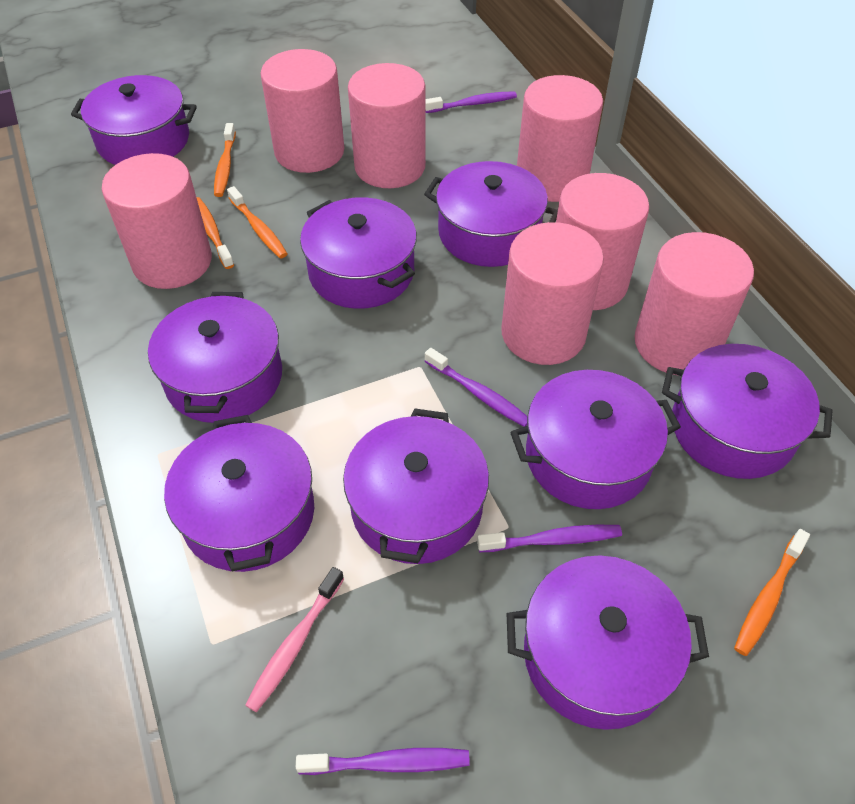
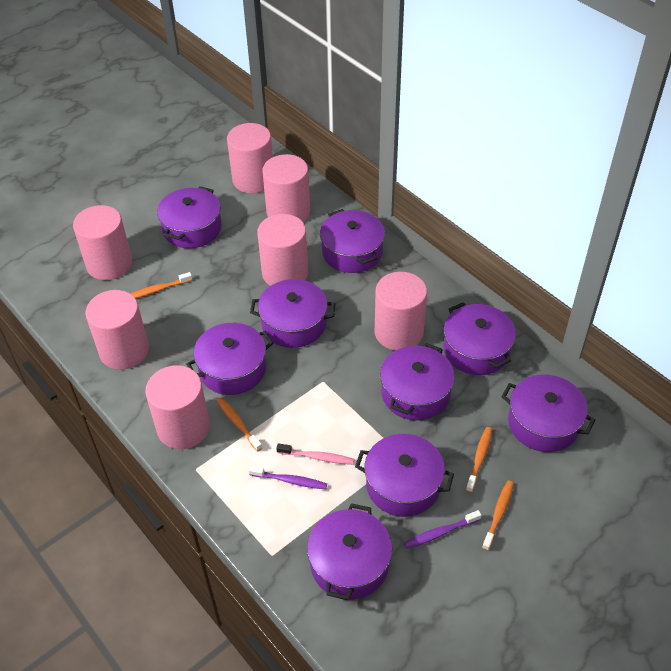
purple toothbrush: [296,748,470,775] [424,348,527,427] [425,91,517,113] [477,525,622,552] = 4 -> [248,466,327,490] [404,510,482,549] = 2

